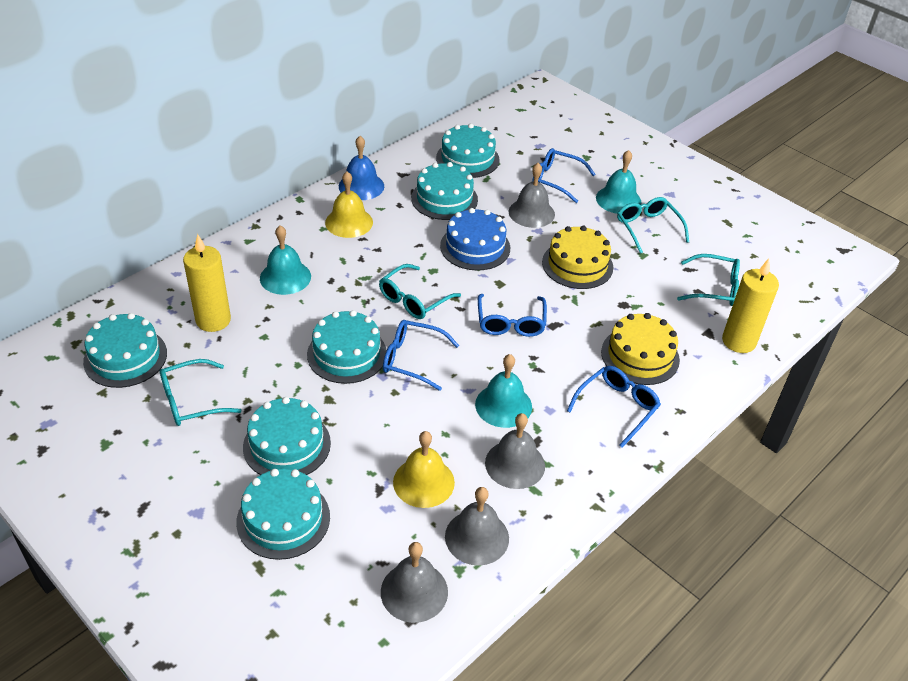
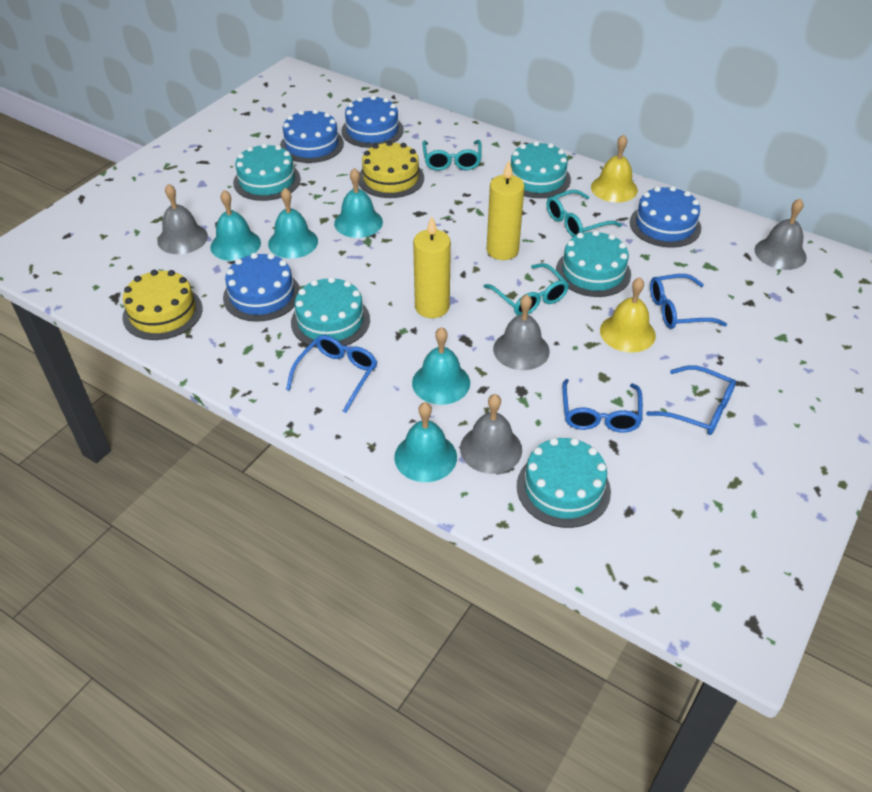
blue bell: [339,136,384,200] = 1 -> none = 0
blue cake: [440,208,510,271] = 1 -> [223,253,300,322] [280,109,344,163] [341,95,404,148] [630,186,701,248] = 4
turquoise bell: [260,225,311,295] [475,354,532,428] [596,150,641,214] = 3 -> [210,190,261,261] [268,188,318,258] [334,168,383,238] [394,402,457,482] [412,327,470,405] = 5
turquoise cake: [83,313,167,388] [236,469,330,560] [243,397,331,475] [307,310,387,384] [411,162,478,220] [436,123,500,178] = 6 -> [233,143,301,201] [291,277,370,348] [510,141,571,198] [517,438,611,528] [556,230,631,297] = 5
turquoise glasses: [160,359,242,426] [379,264,461,319] [617,197,689,254] [677,254,740,306] = 4 -> [422,140,482,171] [483,263,569,315] [547,190,622,237] = 3

